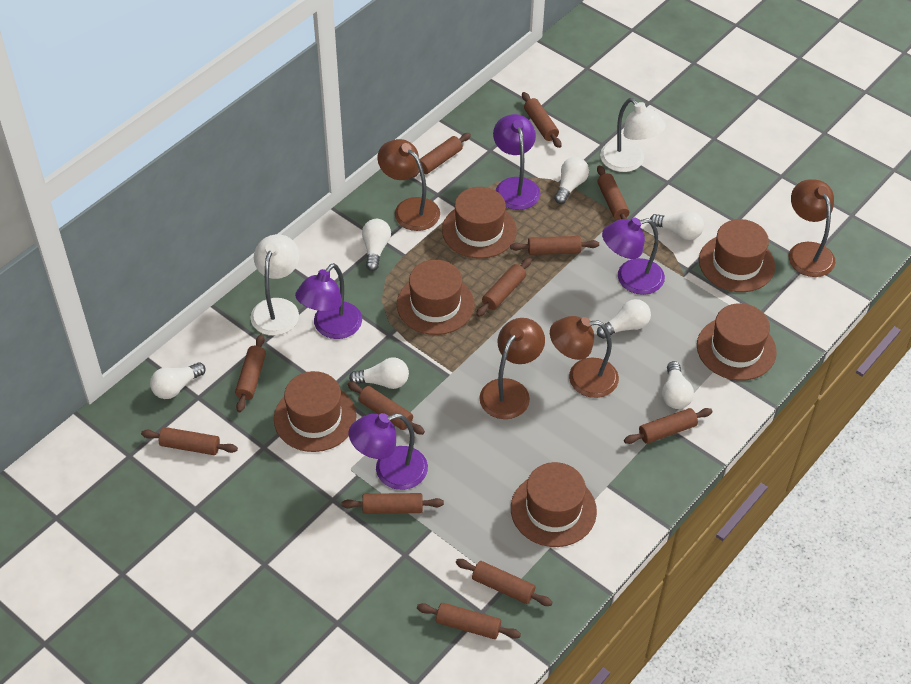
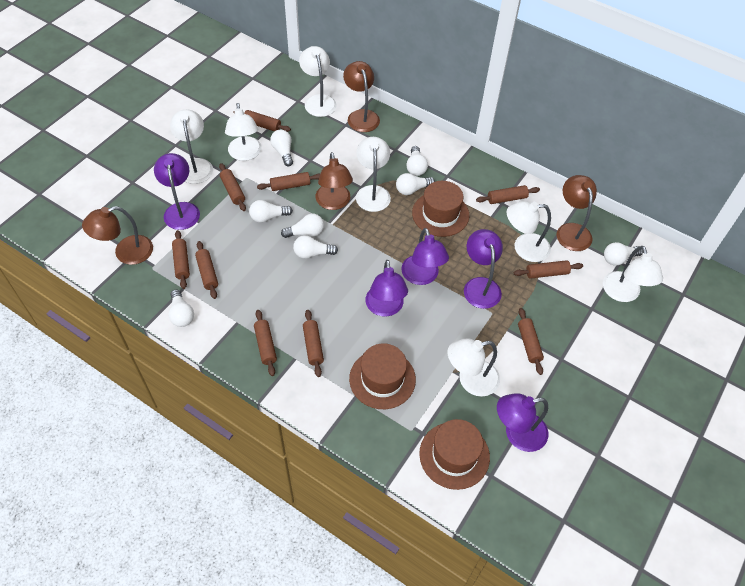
brown hat: [274,371,357,452] [397,260,474,335] [442,187,517,259] [511,462,597,547] [697,303,777,381] [699,219,775,292] = 6 -> [349,343,416,409] [412,181,469,237] [419,419,490,490] = 3
brown rolling pin: [141,427,238,455] [235,334,266,412] [342,493,444,514] [348,382,425,435] [412,133,471,178] [417,603,521,639] [456,559,553,606] [476,258,532,317] [510,236,599,255] [522,92,561,148] [597,165,629,220] [624,408,713,444] = 12 -> [172,230,190,289] [195,241,218,299] [219,163,246,211] [233,110,291,132] [254,310,277,376] [257,172,320,191] [303,310,324,377] [476,185,540,204] [514,260,583,279] [518,308,544,375] = 10
purple lamp: [295,263,362,339] [349,413,428,490] [493,114,540,210] [602,217,665,295] = 4 -> [154,153,200,230] [365,260,408,317] [401,228,449,285] [464,229,503,309] [497,393,548,452] = 5
white lamp: [250,234,299,336] [600,98,666,172] = 2 -> [170,109,213,184] [225,103,262,161] [299,46,337,117] [356,137,391,212] [447,338,500,397] [507,201,551,262] [603,246,663,302] = 7
white light bulb: [150,362,206,399] [349,357,409,389] [362,219,391,271] [554,157,589,204] [597,299,651,339] [650,211,704,240] [662,361,694,409] = 7 -> [169,289,194,327] [249,200,293,223] [270,130,293,166] [281,214,324,238] [293,235,338,259] [396,173,435,195] [406,146,428,176] [604,242,643,266] = 8

